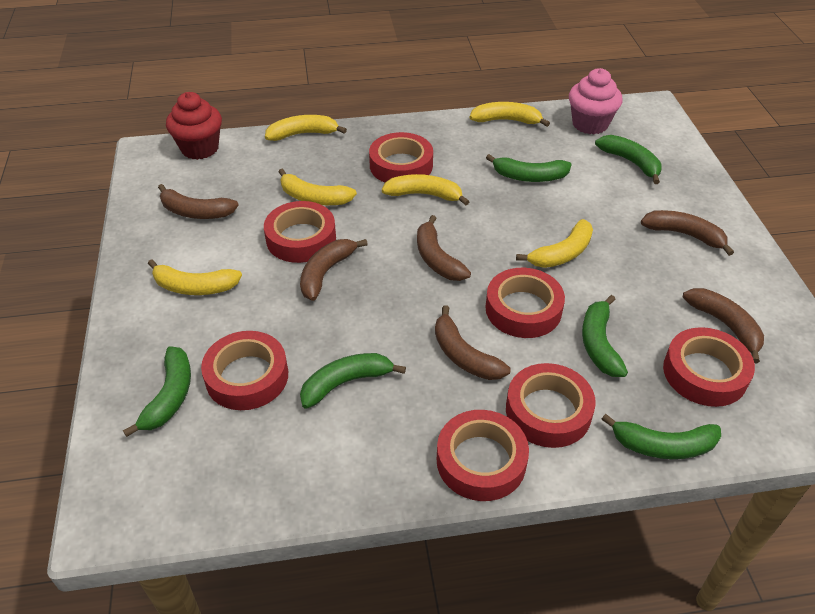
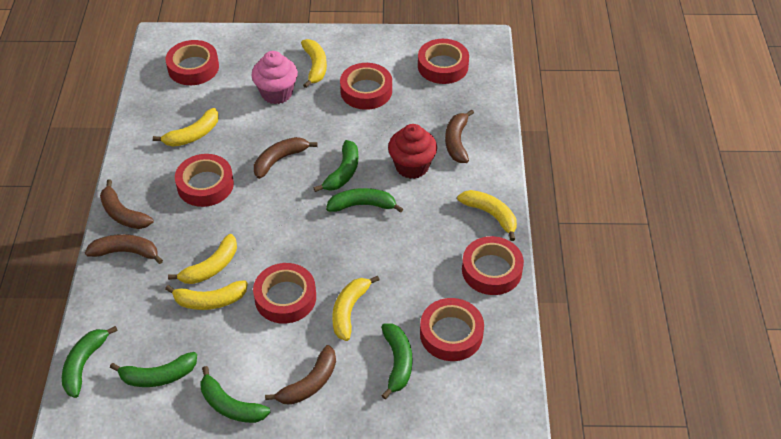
brown banana: [158,184,239,219] [300,239,368,301] [417,215,471,281] [435,305,510,380] [641,210,734,256] [683,288,764,364] = 6 -> [85,234,163,264] [100,179,154,229] [254,137,318,179] [265,345,336,405] [445,109,474,163] = 5

